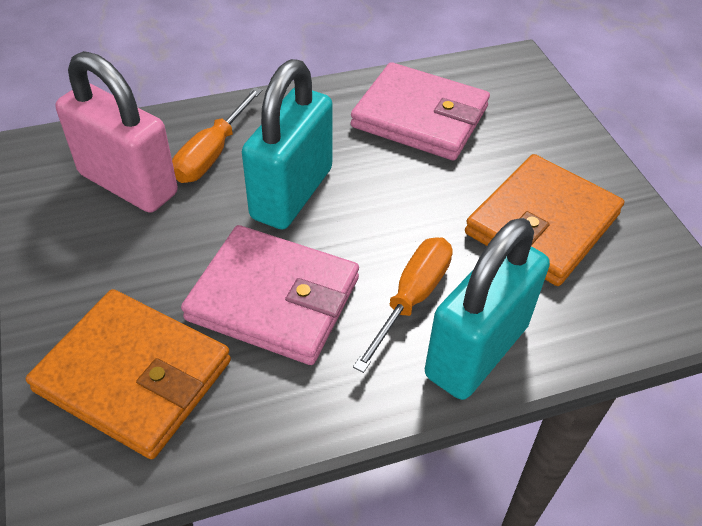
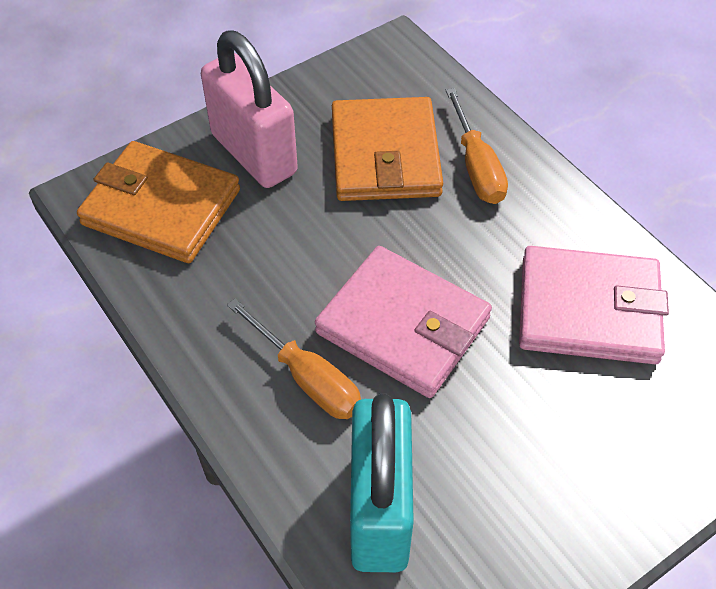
turquoise padlock: [242,59,333,230] [425,218,550,400] = 2 -> [350,393,414,572] = 1

